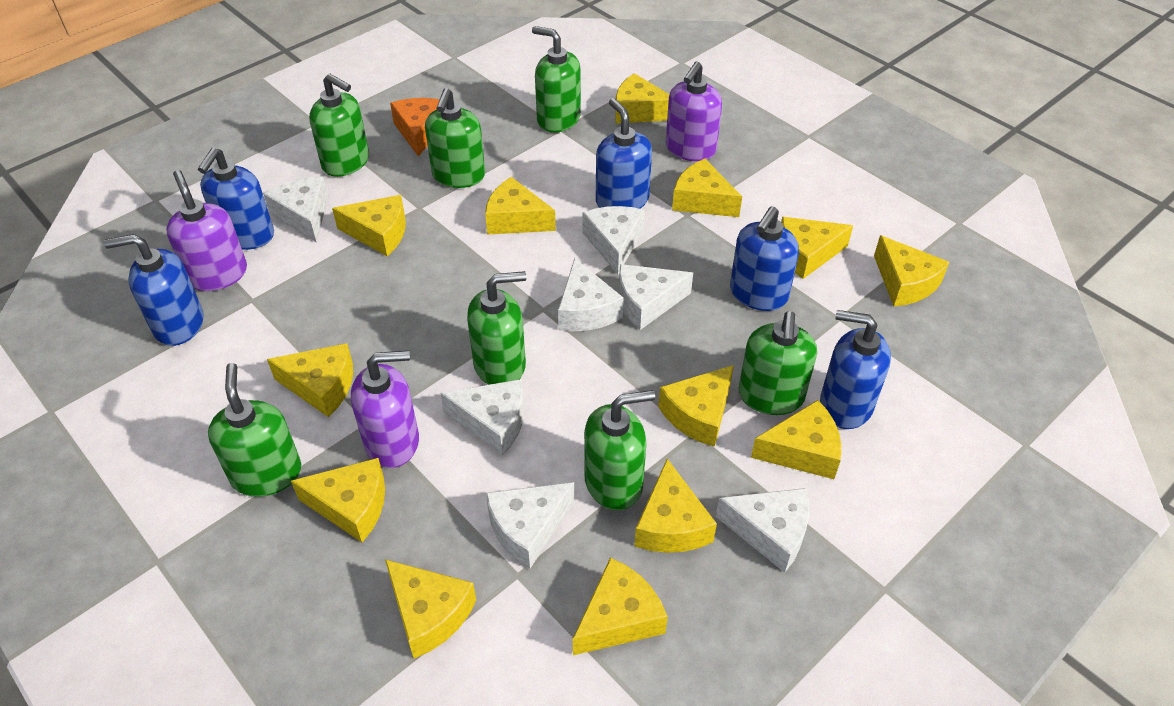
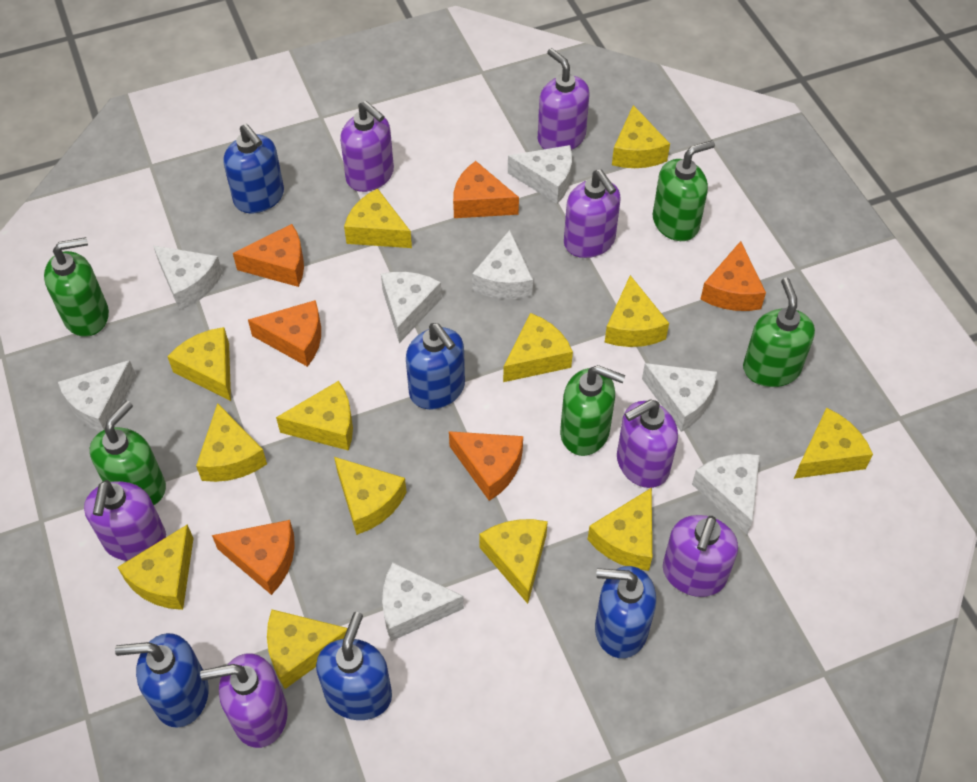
green soap dispenser: [208,363,301,497] [309,74,369,177] [425,88,485,188] [467,271,526,385] [532,26,581,132] [584,390,655,510] [739,311,817,415] = 7 -> [44,237,109,337] [90,401,166,505] [560,365,625,456] [653,140,715,241] [743,278,815,387] = 5
orange cheese: [390,98,440,157] = 1 -> [212,520,295,595] [233,224,304,287] [248,300,321,367] [449,431,523,501] [453,161,519,218] [700,241,766,311] = 6
purple soap dispenser: [166,170,247,291] [351,350,419,468] [666,62,722,161] = 3 -> [84,480,166,561] [200,653,288,748] [340,101,394,192] [538,48,589,150] [564,170,621,258] [617,400,678,488] [663,515,738,597] = 7
white cheese: [264,176,328,243] [441,379,524,456] [486,482,575,569] [558,258,624,331] [583,206,644,274] [619,264,693,330] [716,488,809,573] = 7 -> [58,360,136,432] [153,245,222,311] [381,272,442,343] [382,563,464,641] [472,230,533,299] [508,145,572,204] [642,363,717,432] [692,454,760,535] = 8

